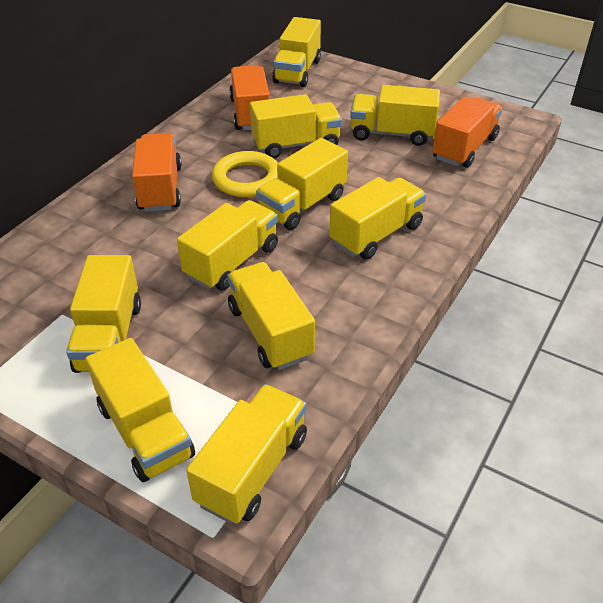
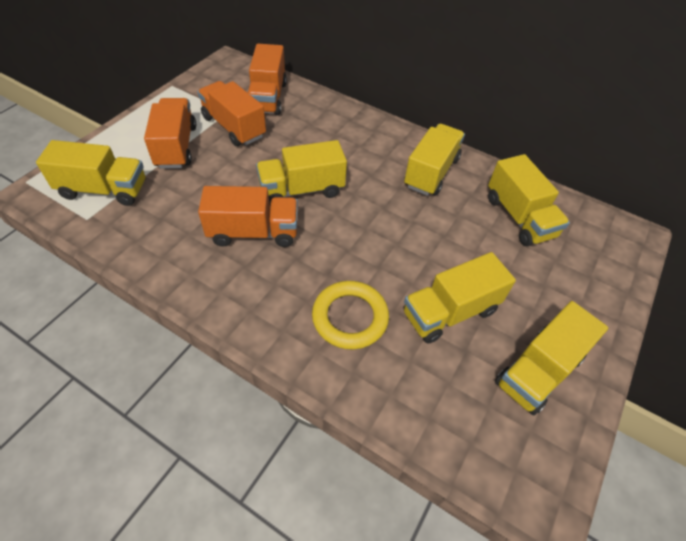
orange truck: [132,133,182,212] [229,65,270,131] [432,97,503,168] = 3 -> [144,98,196,169] [198,81,266,146] [198,186,298,247] [248,44,287,115] = 4
yellow truck: [66,255,141,373] [85,338,195,482] [177,200,278,290] [186,384,307,524] [227,262,315,370] [250,94,342,158] [256,138,348,230] [272,17,321,87] [329,177,426,260] [350,85,440,146] = 10 -> [36,140,145,206] [256,140,347,205] [403,252,516,344] [404,124,465,196] [488,154,570,246] [495,301,608,415] = 6

